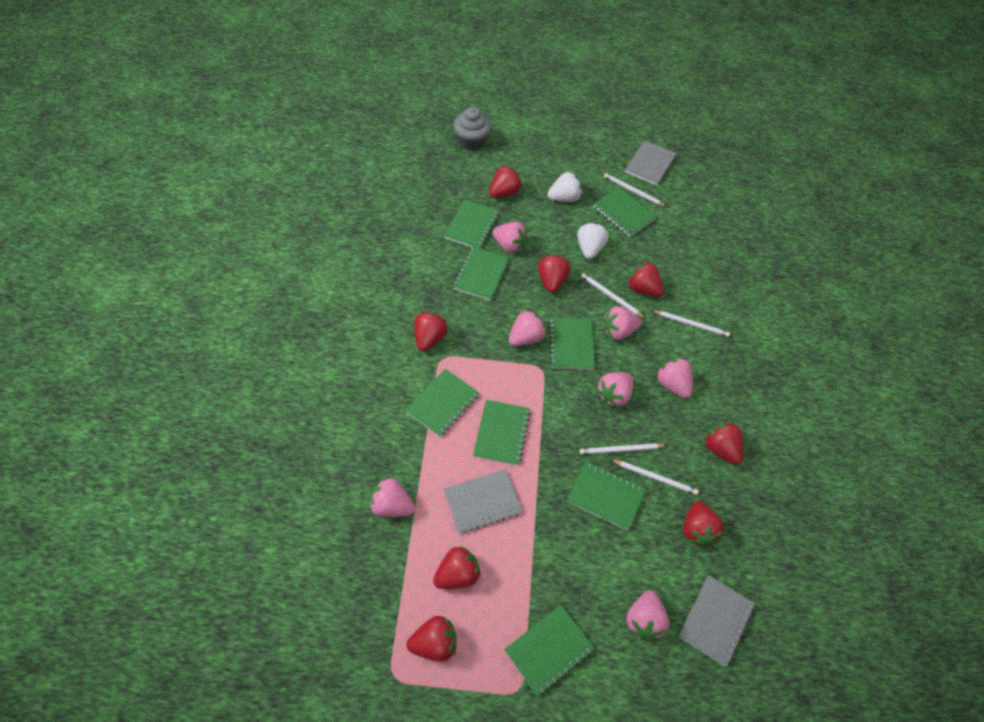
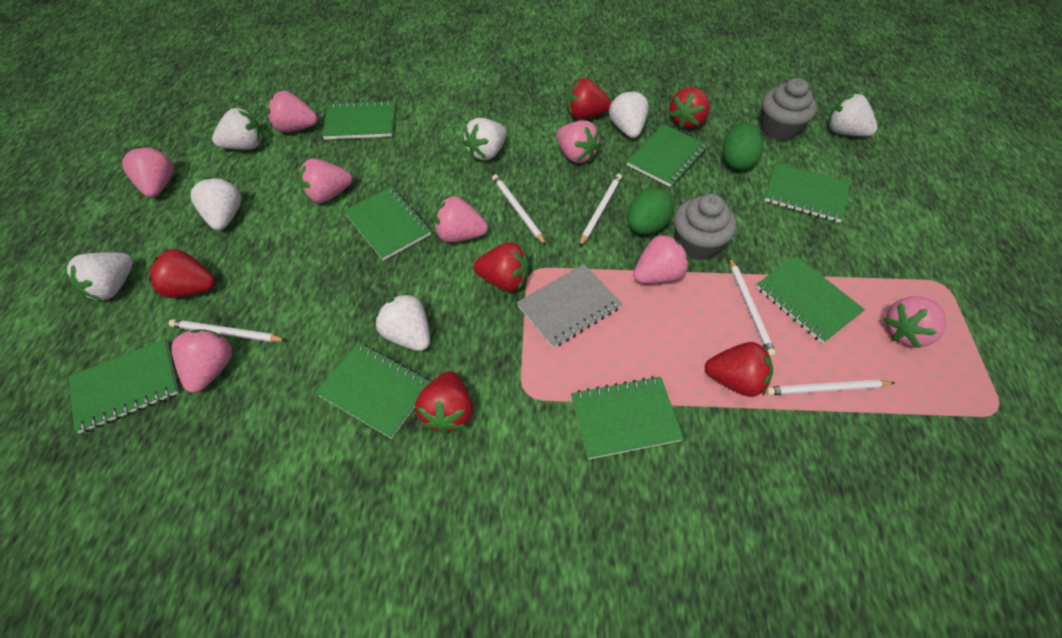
green egg: none = 0 -> [627,188,674,234] [722,123,763,170] = 2
grey cupcake: [454,107,491,151] = 1 -> [674,194,737,260] [761,78,817,141] = 2
grey notebook: [444,469,523,534] [625,140,677,186] [678,575,755,667] = 3 -> [517,264,622,348] = 1
pink strawberry: [369,477,415,517] [492,222,528,253] [509,310,546,346] [596,372,633,408] [603,306,642,340] [626,590,669,640] [656,358,693,398] = 7 -> [122,146,174,197] [171,329,233,393] [267,90,318,132] [298,158,352,204] [434,196,488,242] [556,121,601,163] [633,233,689,283] [884,297,946,349] = 8
red strawberry: [407,616,457,662] [414,312,448,351] [433,546,481,589] [489,165,522,198] [538,255,570,292] [627,261,664,297] [683,501,724,547] [704,422,744,465] = 8 -> [148,248,215,298] [415,371,473,434] [473,243,529,292] [566,78,612,120] [669,87,710,129] [705,342,773,397] = 6
white strawberry: [548,172,582,202] [577,223,609,259] = 2 -> [64,252,133,300] [191,177,241,230] [212,108,264,150] [375,293,430,351] [463,118,507,160] [609,90,649,138] [828,94,878,136] = 7

